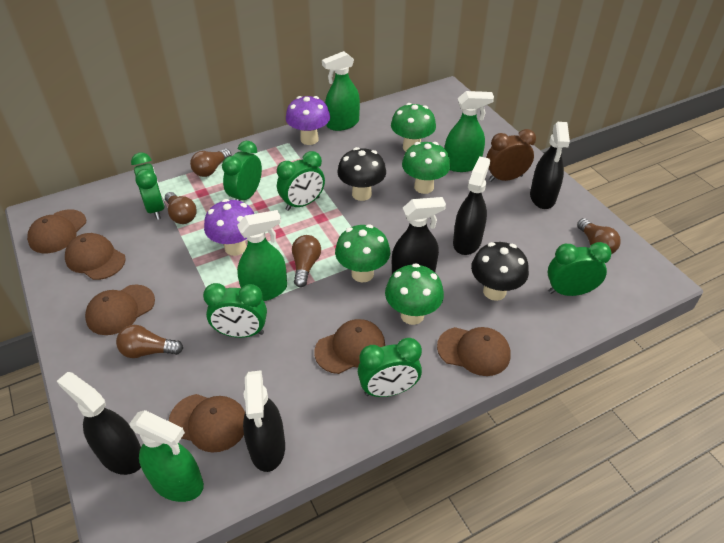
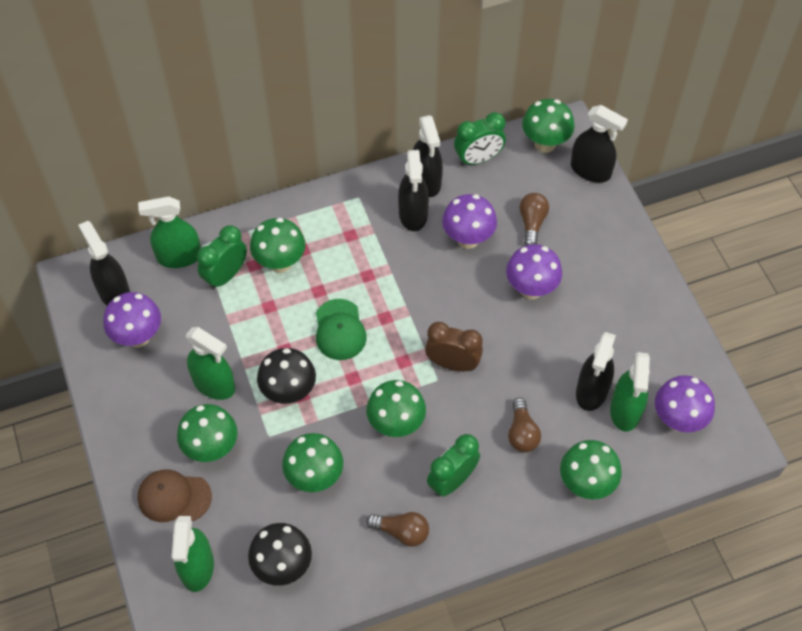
brown cap: [27,209,86,253] [65,233,126,280] [85,285,155,335] [169,394,245,452] [314,319,385,374] [437,327,511,376] = 6 -> [137,469,212,522] = 1
brown light bulb: [116,325,183,358] [165,192,197,224] [190,149,231,177] [292,235,321,287] [577,218,621,254] = 5 -> [366,512,429,547] [508,398,541,452] [519,193,549,245] = 3
green cap: none = 0 -> [316,299,367,360] = 1
green clock: [131,153,165,220] [203,283,267,338] [222,141,262,201] [277,151,325,211] [358,338,422,397] [547,242,612,296] = 6 -> [197,225,247,290] [427,434,480,497] [454,112,506,166] = 3
green mushroom: [335,224,390,282] [385,263,444,325] [391,103,436,152] [402,142,450,194] = 4 -> [177,404,238,462] [250,218,305,273] [282,433,343,492] [366,380,426,437] [522,99,575,153] [560,440,622,499] = 6
purple mushroom: [204,199,254,256] [286,96,330,145] = 2 -> [103,292,161,347] [442,194,497,249] [506,244,562,299] [655,375,715,432] = 4

